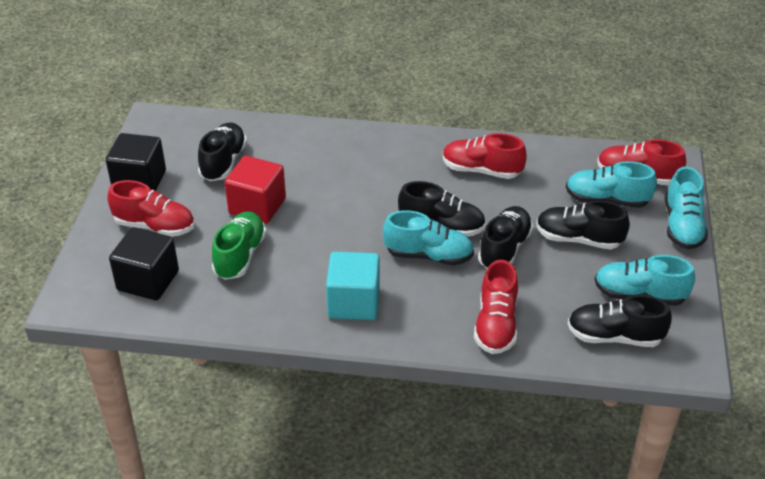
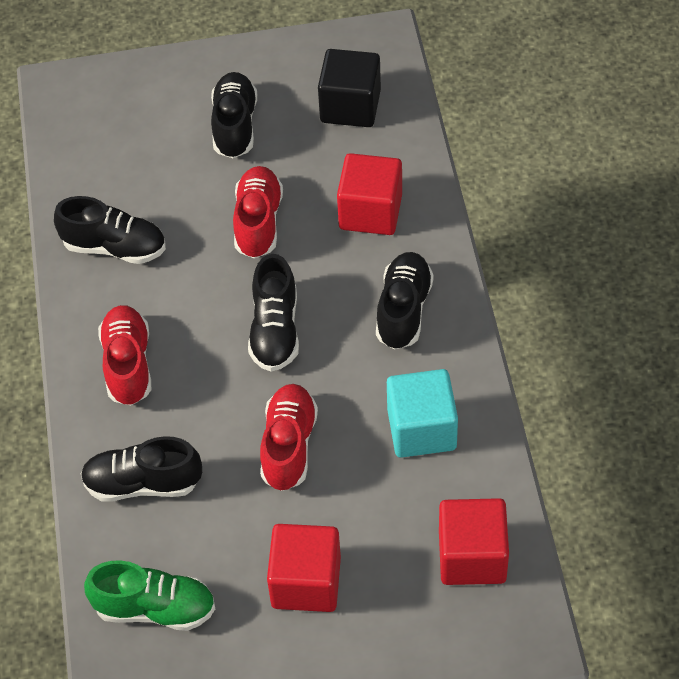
black cube: [106,133,166,191] [109,227,179,300] = 2 -> [318,49,381,127] = 1
red cube: [225,156,286,224] = 1 -> [267,524,341,612] [337,153,402,235] [439,498,509,585] = 3
red shoe: [107,180,195,237] [443,133,527,179] [474,260,518,354] [597,139,686,185] = 4 -> [98,305,151,406] [233,166,283,259] [260,384,318,491] = 3
turquoise shoe: [383,210,474,266] [566,161,657,208] [594,255,695,306] [665,166,708,249] = 4 -> none = 0

